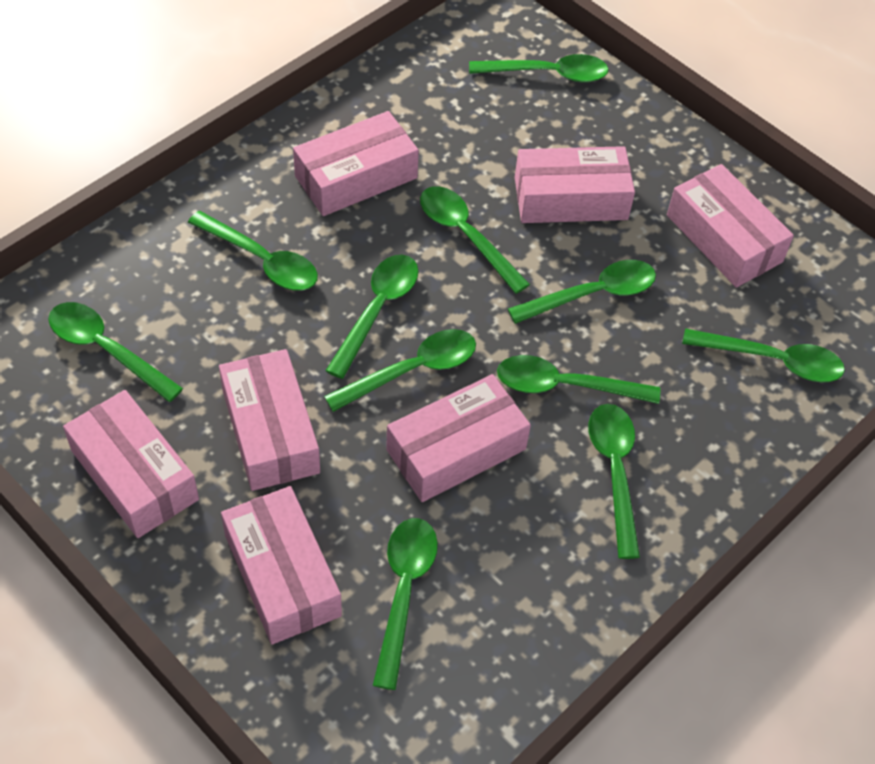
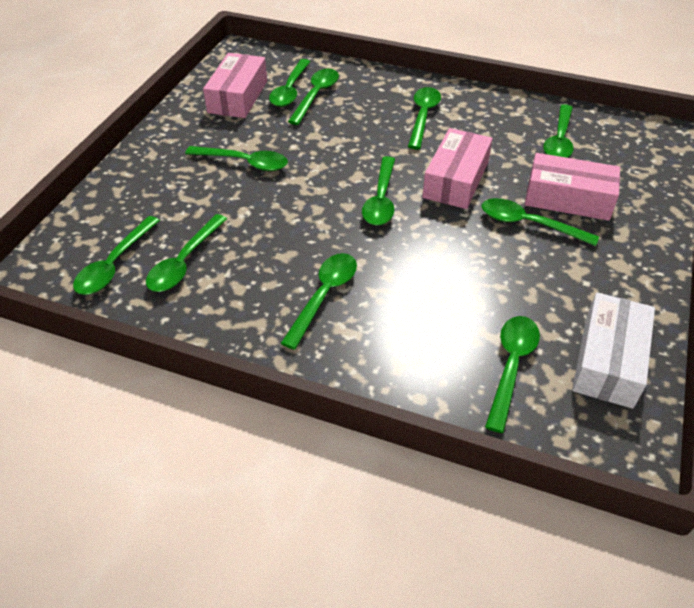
pink box: [63,390,199,538] [219,349,320,491] [221,486,342,645] [293,111,419,216] [386,374,531,502] [515,146,635,223] [667,164,794,288] = 7 -> [203,53,267,118] [422,128,493,209] [525,153,620,221] = 3
white box: none = 0 -> [572,292,655,409] = 1

